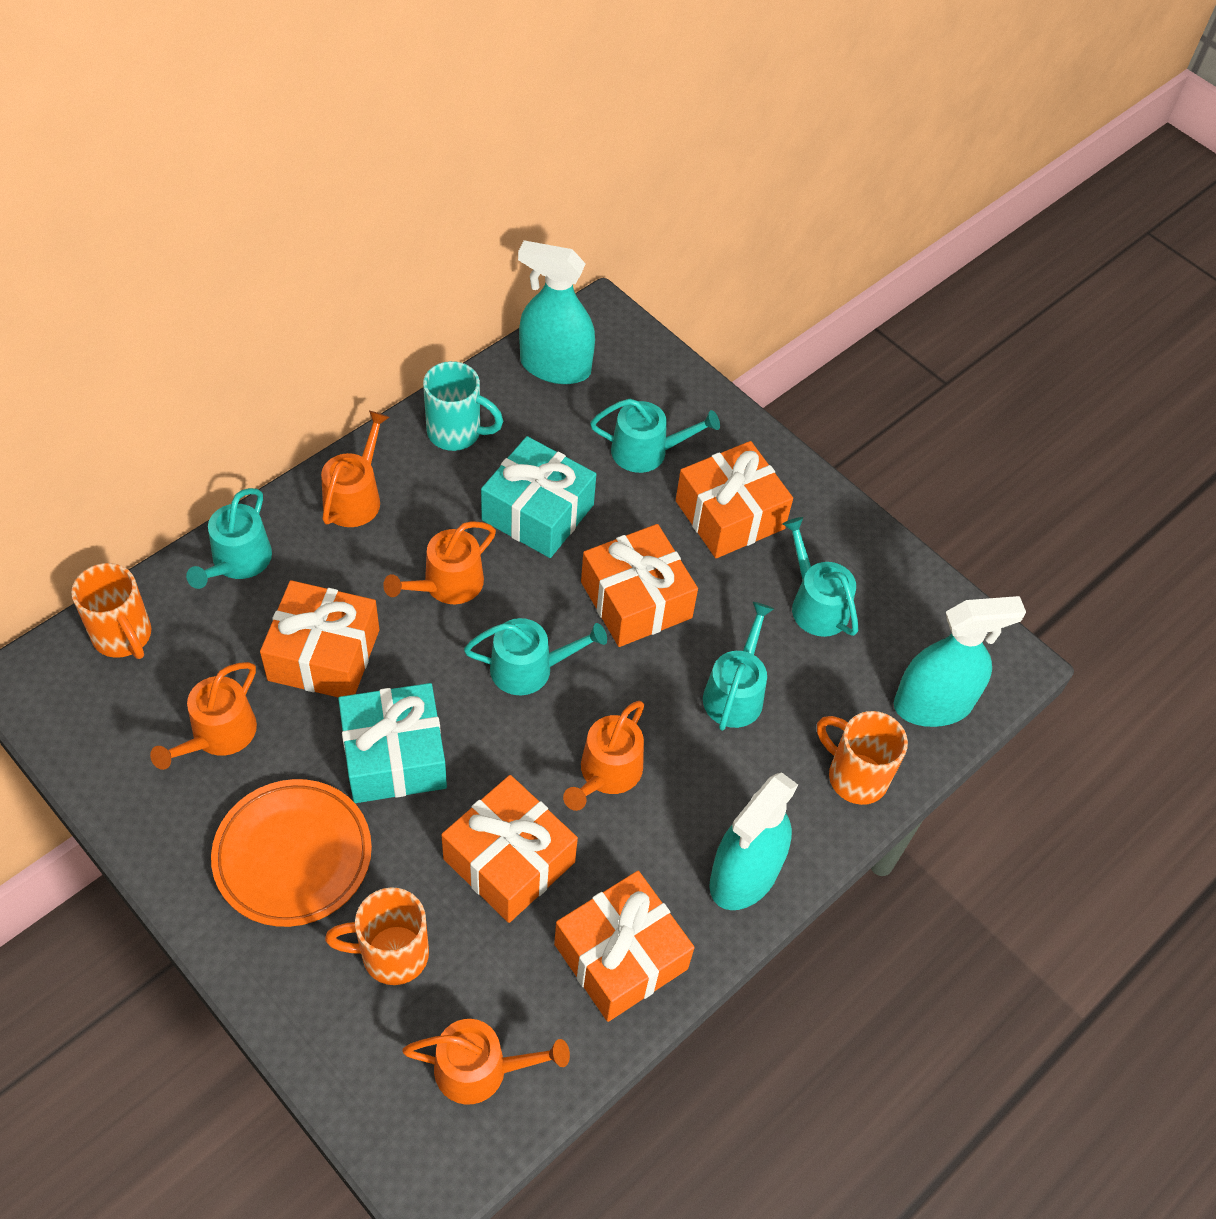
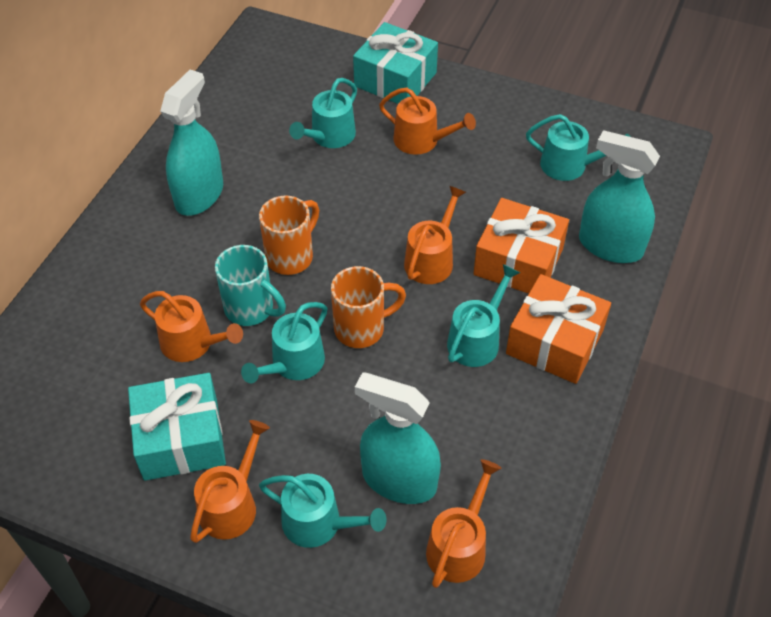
orange gift: [260,580,379,698] [441,775,578,923] [554,871,695,1022] [581,524,698,647] [676,441,793,558] = 5 -> [473,198,569,294] [506,274,611,384] = 2
orange mug: [71,563,151,659] [325,887,429,985] [817,711,908,805] = 3 -> [259,195,319,275] [331,266,406,348] = 2
orange plate: [211,779,372,927] = 1 -> none = 0

